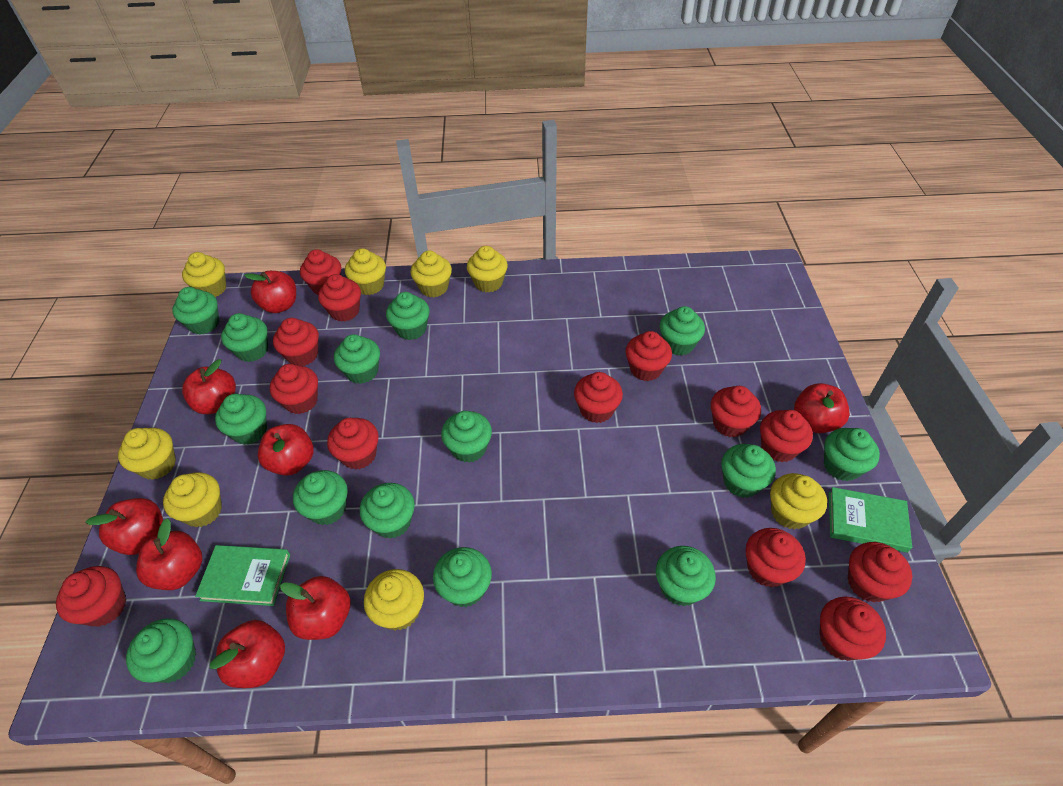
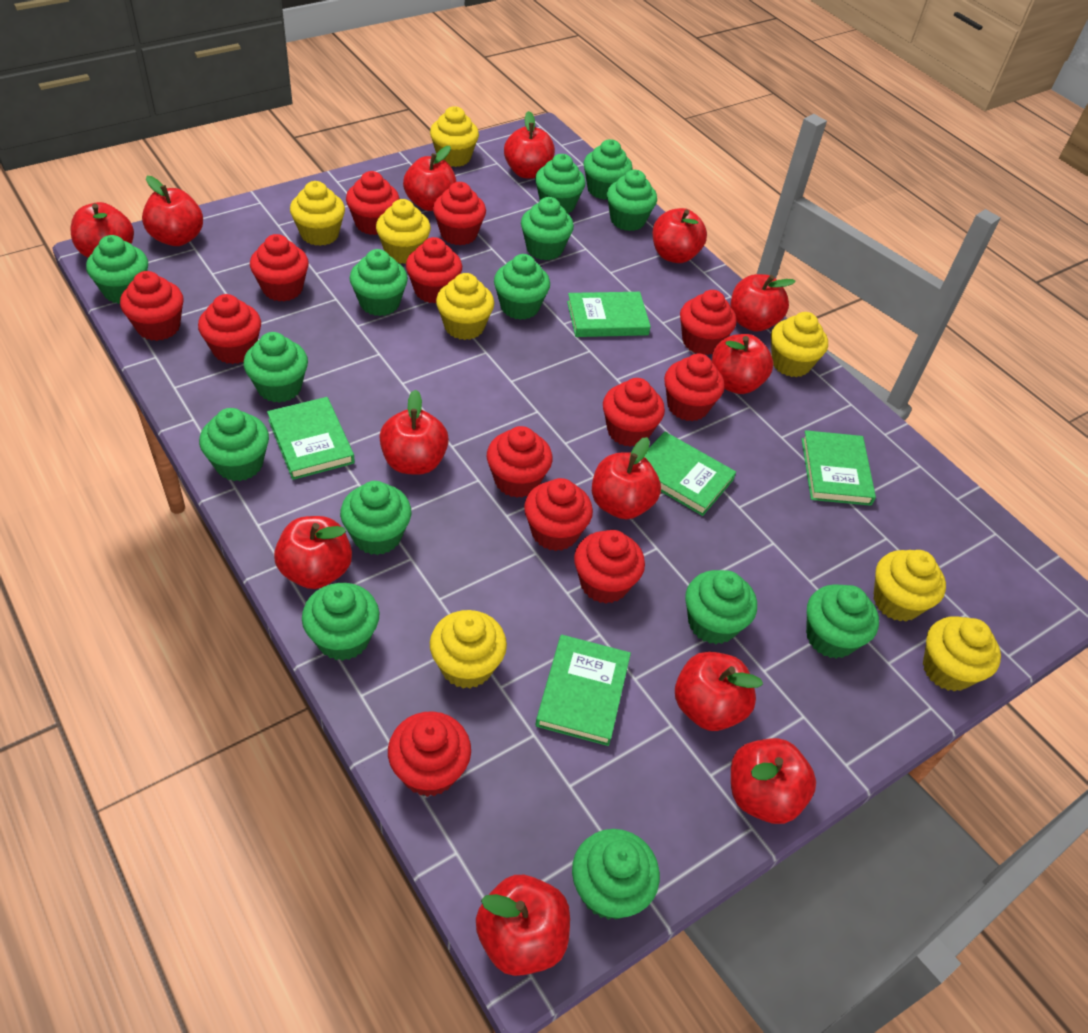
green book: [195,545,290,606] [829,487,912,553] = 2 -> [267,397,355,480] [535,635,631,746] [567,292,651,337] [645,432,736,516] [802,430,876,506] = 5
red apple: [85,498,163,555] [136,518,202,590] [182,359,236,414] [210,620,285,688] [244,271,296,313] [258,424,313,476] [280,576,350,640] [794,383,850,433] = 8 -> [71,202,134,258] [142,176,203,246] [274,516,352,589] [379,389,449,475] [403,146,457,211] [476,875,570,976] [504,111,555,178] [592,437,661,519] [652,208,707,263] [675,652,763,731] [712,334,773,394] [731,274,796,332] [731,738,816,824] = 13

